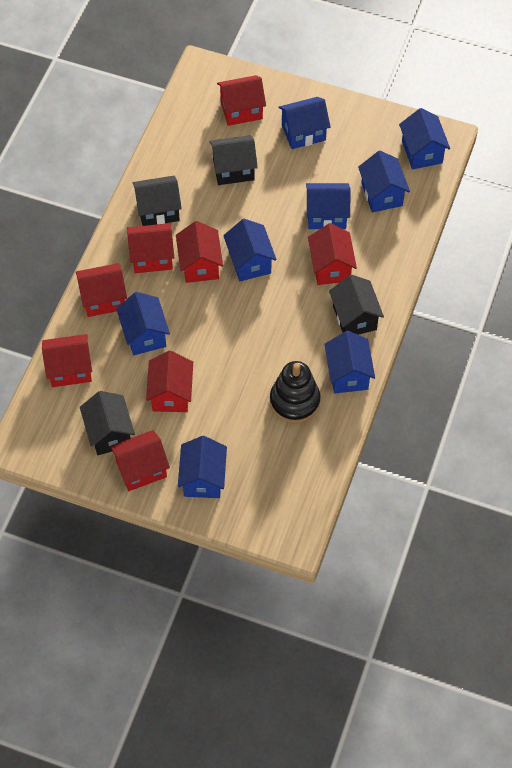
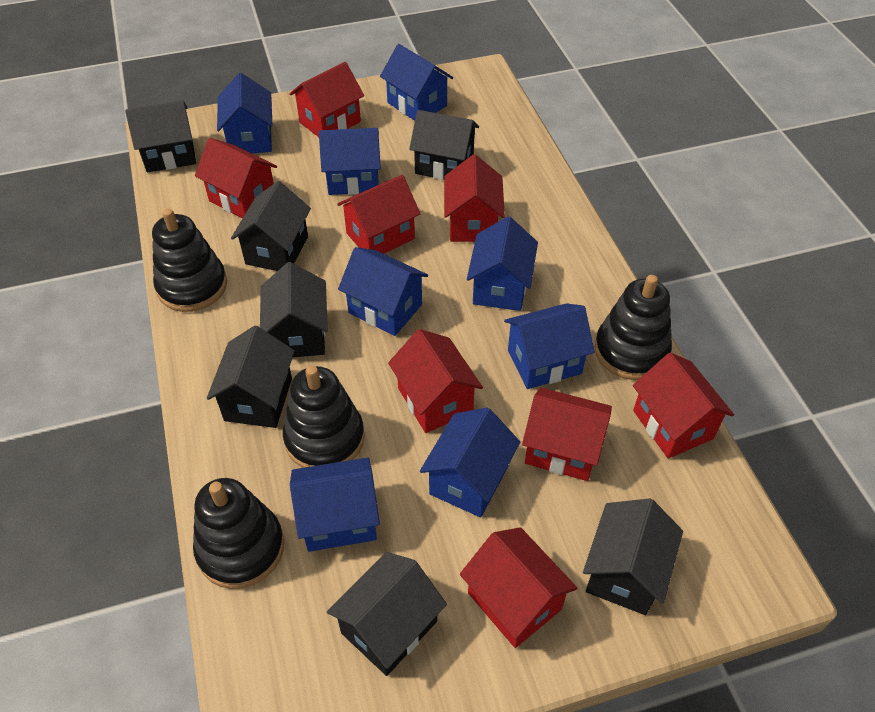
black house: [80,391,135,455] [133,176,182,226] [209,135,258,185] [329,275,384,335] = 4 -> [125,100,196,172] [207,326,294,428] [231,181,311,271] [260,262,328,357] [327,552,447,676] [409,110,479,180] [583,498,683,615] = 7
black stacking toy: [270,361,321,423] = 1 -> [152,208,227,312] [193,478,284,589] [283,365,365,468] [595,275,672,380] = 4

